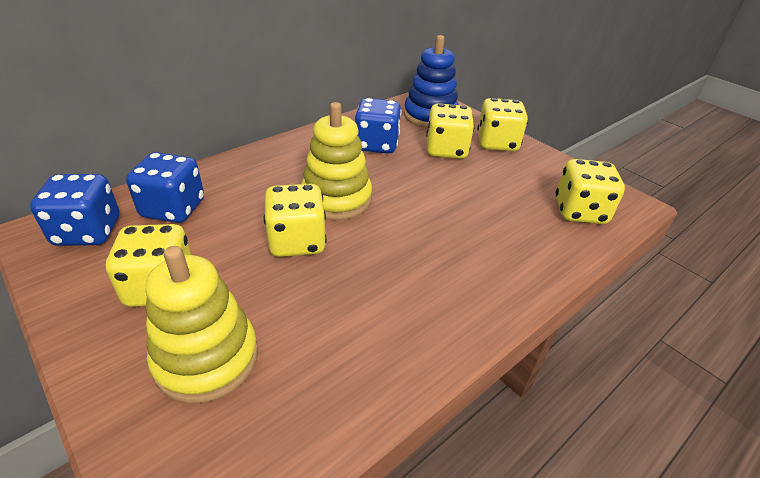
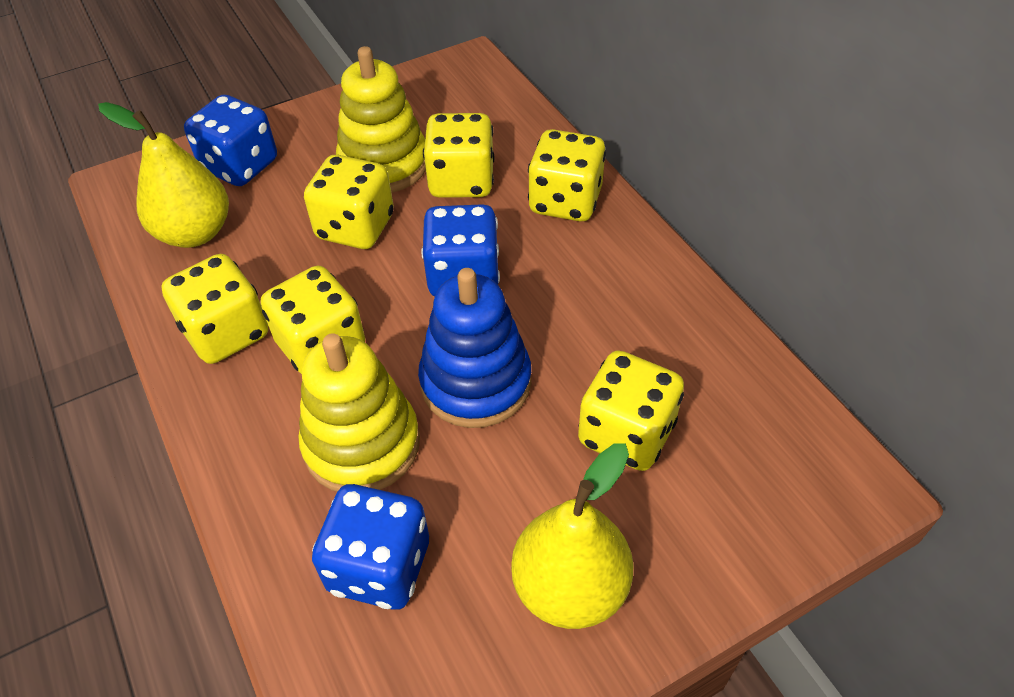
yellow dice: [105,224,191,307] [264,184,327,257] [426,103,475,159] [477,98,528,151] [555,159,625,224] = 5 -> [161,254,268,364] [261,266,365,374] [304,155,394,249] [423,113,495,198] [528,129,606,221] [578,351,684,471] = 6
yellow pear: none = 0 -> [98,102,229,248] [511,443,634,629] = 2

